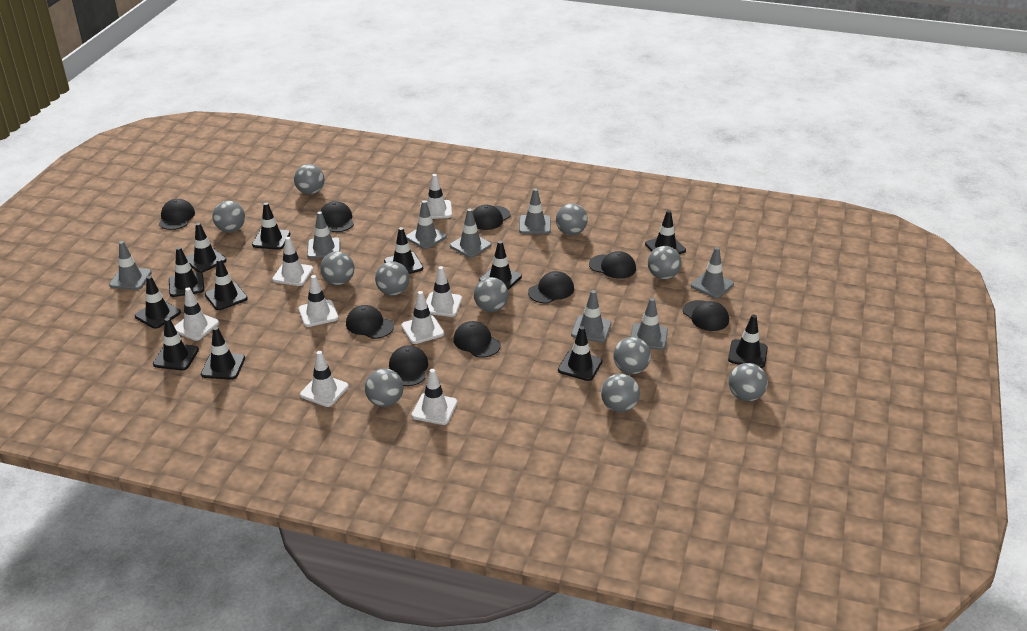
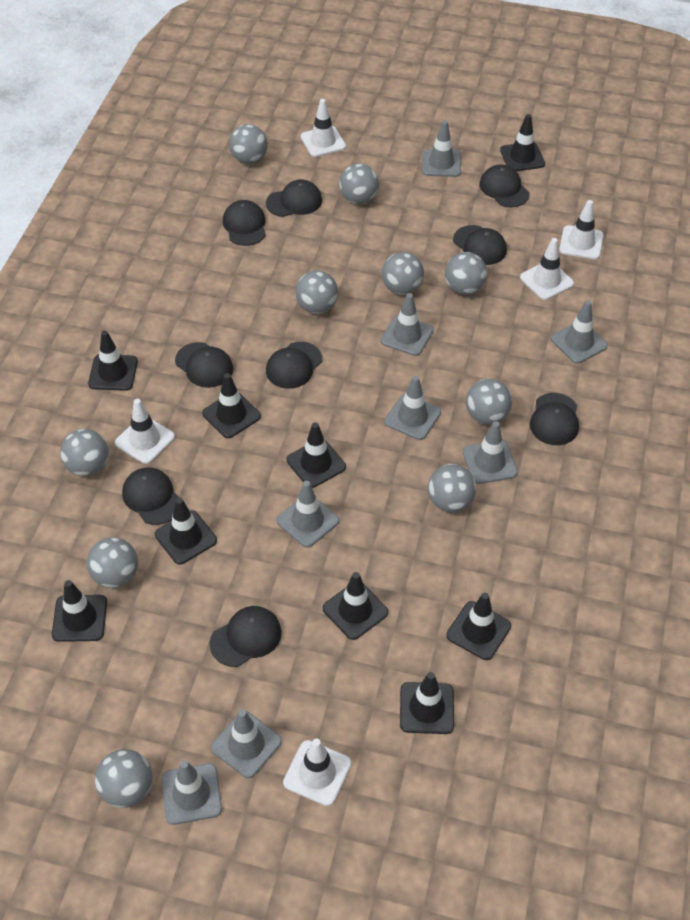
black traffic cone: [135,276,181,329] [153,318,199,370] [169,247,204,297] [186,223,227,273] [201,327,245,380] [205,258,248,310] [252,202,290,250] [384,227,423,274] [479,241,522,290] [558,326,602,381] [645,210,686,254] [728,314,768,368] = 12 -> [52,580,107,642] [88,331,138,391] [155,498,217,564] [202,373,261,438] [287,422,346,488] [323,572,388,640] [400,672,454,734] [446,593,511,660] [500,114,545,171] = 9
grey ball: [213,201,245,233] [294,164,325,194] [320,251,354,285] [365,368,404,407] [375,261,410,296] [474,277,508,312] [556,203,588,235] [601,374,640,413] [613,337,651,374] [648,246,681,279] [729,363,768,401] = 11 -> [60,429,109,476] [87,537,138,588] [95,749,153,808] [229,124,268,164] [295,271,338,314] [339,164,379,204] [382,252,424,295] [428,464,476,512] [445,252,487,295] [466,379,512,425] = 10
white traffic cone: [174,287,219,341] [272,237,313,286] [298,275,339,327] [300,351,349,407] [401,291,444,344] [411,369,458,425] [421,174,452,219] [426,266,462,317] = 8 -> [115,399,175,464] [283,739,352,806] [300,99,346,157] [520,238,574,300] [559,200,604,259] = 5

